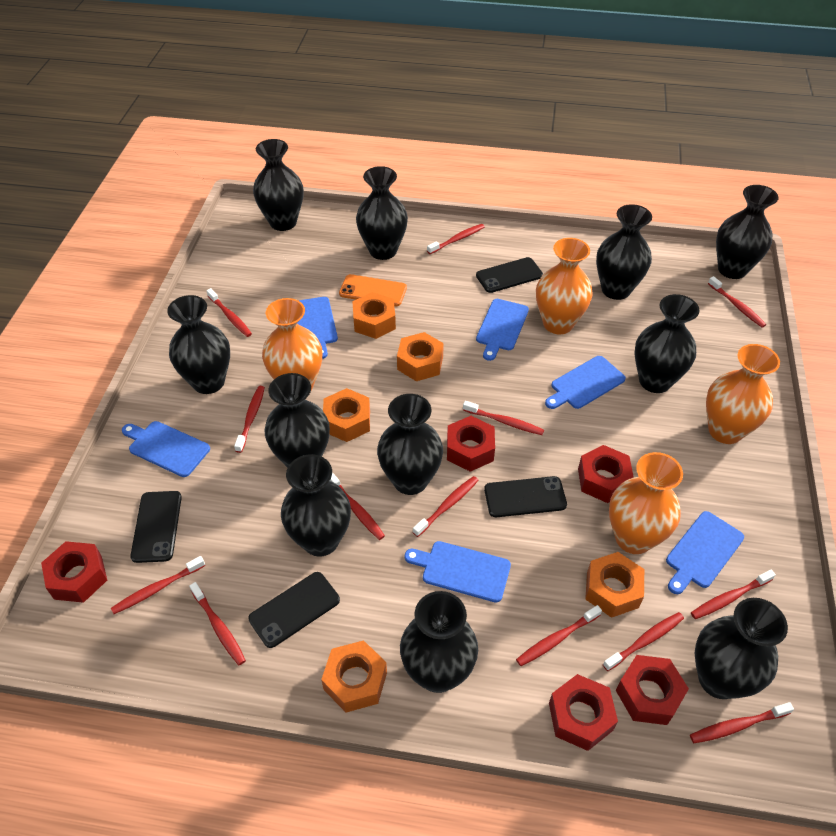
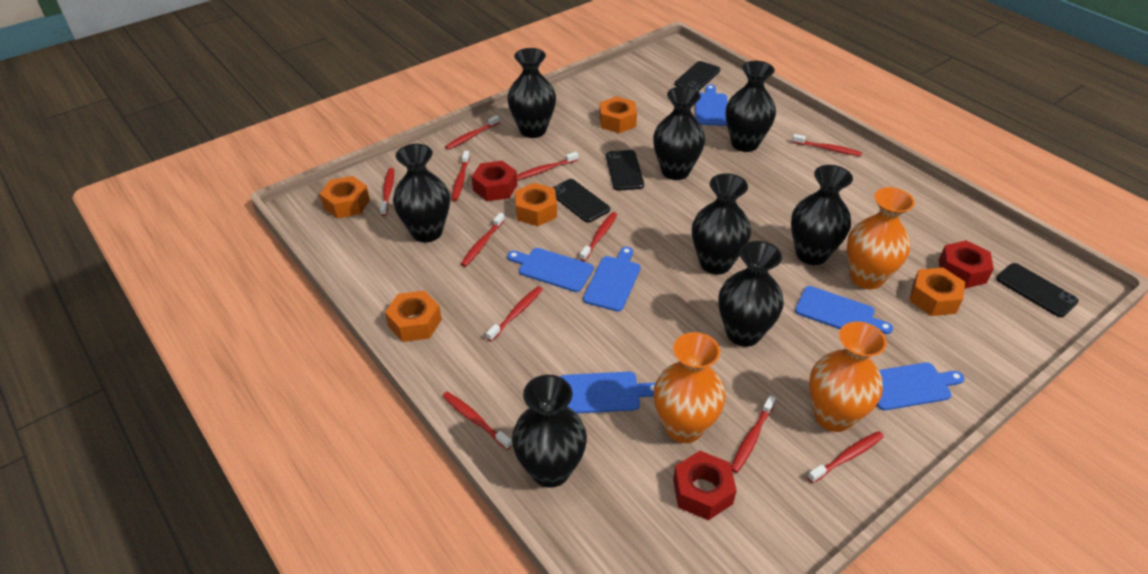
black vase: [167,295,230,394] [253,139,303,231] [265,373,330,468] [281,454,351,557] [356,166,408,260] [377,394,443,495] [400,591,478,693] [596,204,652,300] [634,294,699,393] [695,598,788,699] [716,185,778,279] = 11 -> [393,144,450,242] [507,48,556,138] [512,375,587,488] [653,86,705,180] [692,173,751,275] [718,241,784,347] [726,61,776,152] [791,165,853,265] = 8
orange phone: [339,274,407,306] = 1 -> none = 0
orange vase: [262,298,322,390] [536,238,593,334] [609,452,683,554] [706,344,780,444] = 4 -> [654,332,725,443] [809,322,887,432] [847,187,915,289] = 3
red nut: [41,541,107,603] [447,416,495,472] [549,674,618,751] [578,445,634,503] [616,655,689,725] = 5 -> [472,161,517,201] [673,451,737,520] [939,240,994,289] = 3
red toothbrush: [111,556,205,614] [189,582,246,665] [207,288,252,337] [234,386,265,453] [330,472,385,540] [413,476,479,537] [427,224,485,254] [463,401,544,435] [516,605,602,666] [603,612,684,671] [690,702,794,743] [691,570,776,619] [708,276,766,328] = 13 -> [380,168,394,216] [442,392,512,450] [445,115,500,150] [452,151,470,201] [461,213,505,267] [486,286,543,342] [517,152,578,180] [580,212,617,262] [731,395,776,473] [792,134,862,156] [807,431,884,483] = 11

